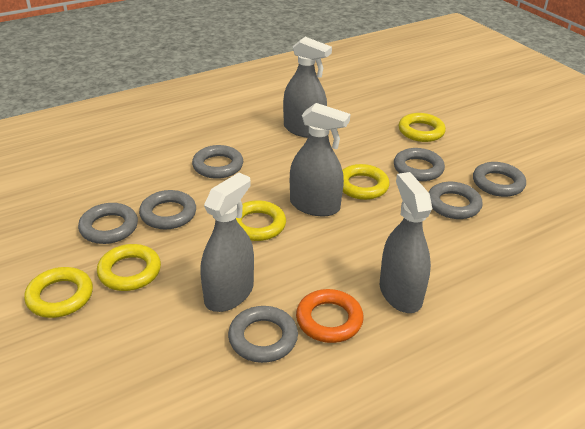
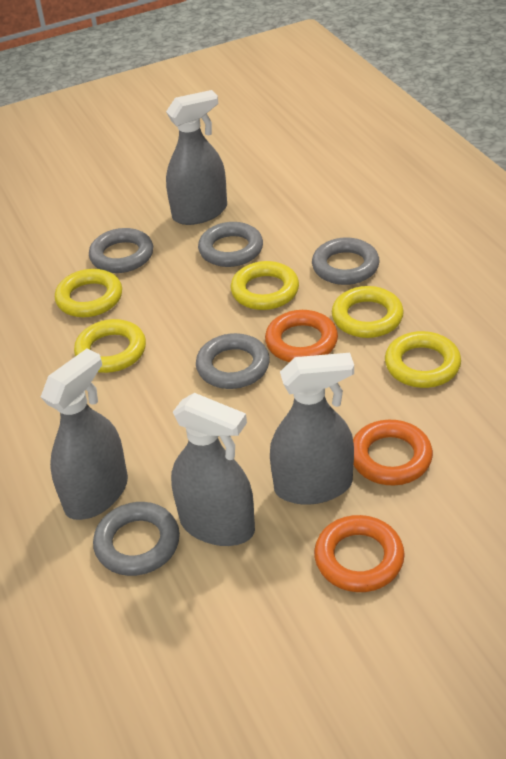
grey ring: [78,203,138,244] [139,190,196,229] [192,145,243,179] [228,306,298,363] [394,148,445,181] [429,182,483,219] [473,162,526,197] = 7 -> [89,228,153,273] [93,502,180,576] [196,333,270,389] [198,222,263,267] [312,238,379,285] = 5
orange ring: [296,289,364,343] = 1 -> [265,310,338,362] [314,515,405,592] [353,420,433,485] = 3

